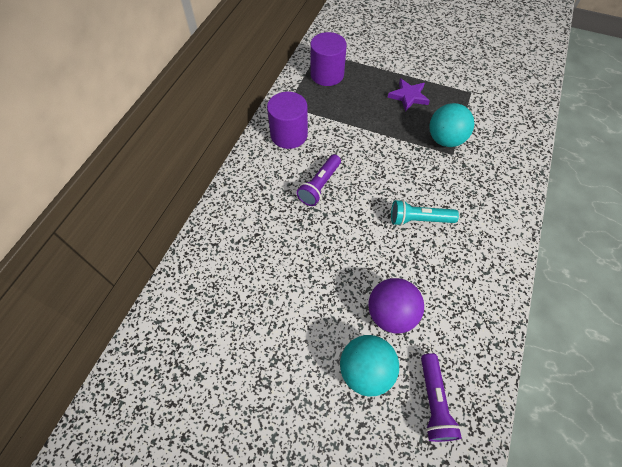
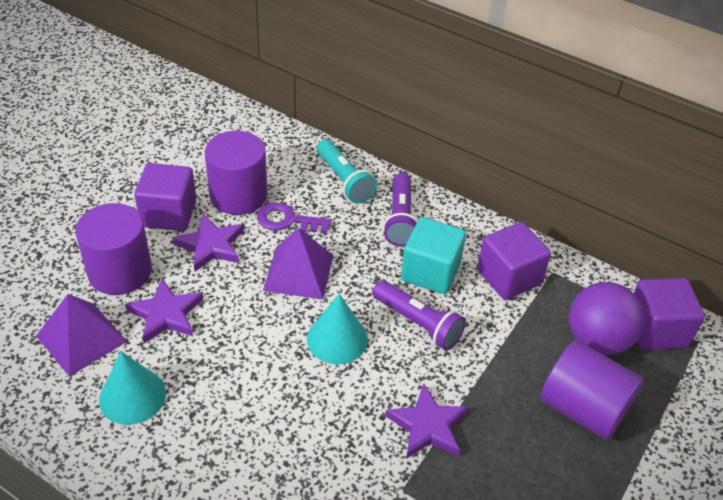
purple cube: none = 0 -> [134,163,196,231] [477,222,551,300] [634,278,705,350] = 3
purple cylinder: [267,92,308,149] [310,32,347,86] = 2 -> [75,203,152,295] [205,131,267,215] [540,340,644,440] = 3
purple key: none = 0 -> [257,202,332,234] = 1
purple pyramid: none = 0 -> [36,294,127,376] [263,228,333,300] = 2
purple star: [387,78,430,112] = 1 -> [125,279,203,343] [173,214,243,271] [385,383,468,459] = 3
turquoise ball: [340,335,399,397] [429,103,474,147] = 2 -> none = 0
turquoise cone: none = 0 -> [99,351,166,425] [307,294,368,364] = 2
turquoise cube: none = 0 -> [401,217,466,294] = 1

